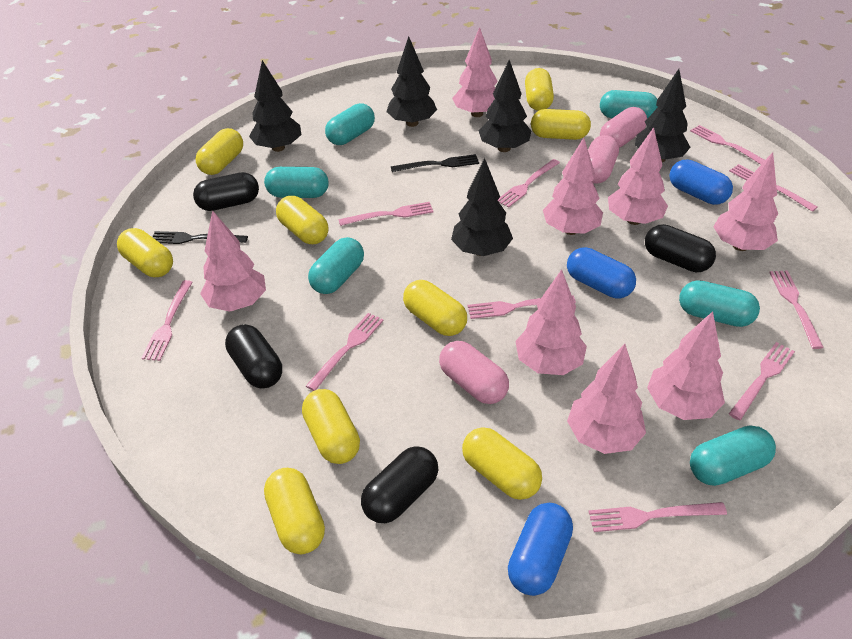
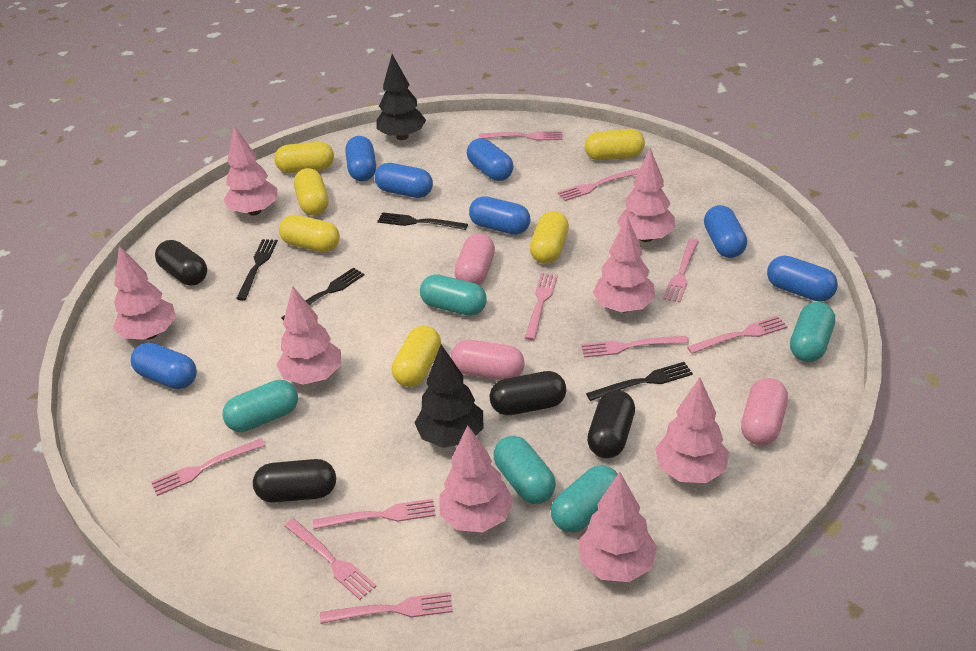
black fork: [153,231,248,244] [391,154,479,172] = 2 -> [236,239,278,300] [281,267,365,320] [377,212,468,230] [586,362,693,401] = 4
black tree: [249,60,301,152] [386,36,437,127] [451,158,513,256] [479,60,531,152] [635,69,691,162] = 5 -> [377,54,426,140] [415,345,483,448] = 2
blue capsule: [508,503,573,596] [567,247,636,298] [669,160,733,205] = 3 -> [131,343,197,389] [345,136,376,181] [375,163,433,198] [467,138,513,181] [469,196,530,235] [704,205,747,258] [767,256,838,302] = 7
turquoise capsule: [264,167,329,198] [308,237,364,294] [325,103,375,145] [600,90,658,118] [679,280,760,327] [690,425,776,486] = 6 -> [222,380,298,432] [420,274,487,316] [493,436,556,504] [551,465,618,533] [790,302,835,362] = 5
yellow capsule: [117,228,173,277] [195,128,243,175] [264,468,325,554] [276,196,329,244] [302,389,360,464] [403,280,467,336] [462,428,542,500] [525,68,554,111] [531,109,591,140] = 9 -> [274,142,334,173] [279,215,340,252] [294,168,328,216] [392,325,441,387] [530,211,569,264] [585,129,645,160] = 6

